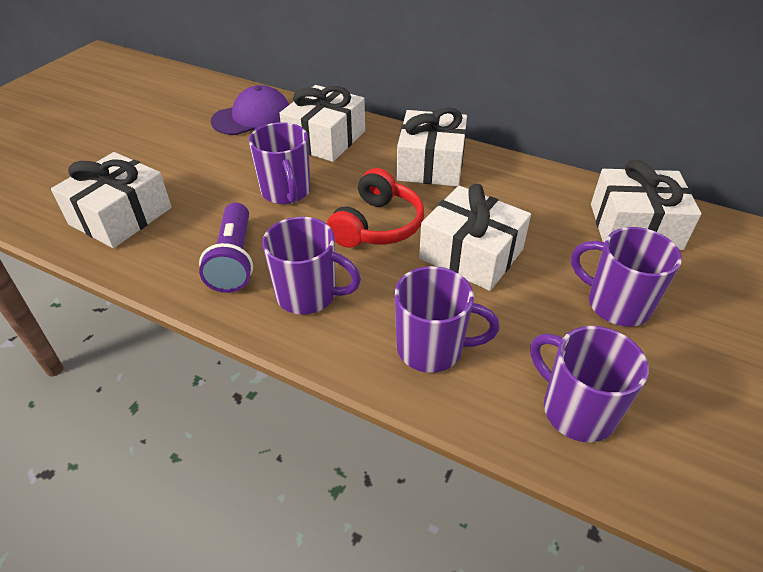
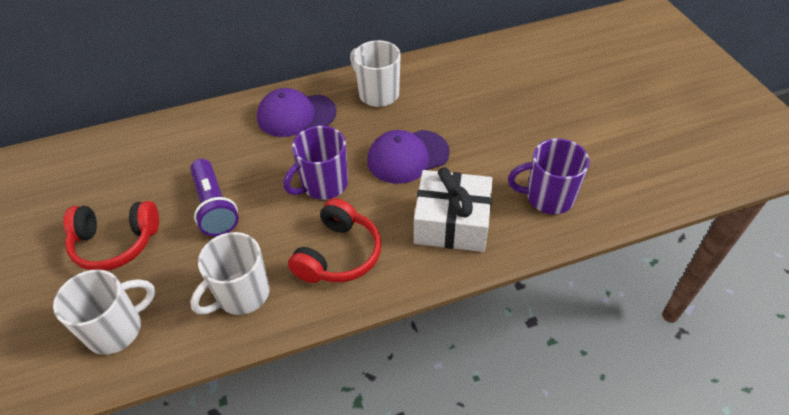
purple cap: [211,85,289,135] = 1 -> [257,88,336,137] [367,130,450,184] = 2
purple mug: [249,122,311,204] [262,217,361,314] [395,266,499,373] [530,326,649,442] [571,227,682,327] = 5 -> [283,126,348,200] [508,138,590,214] = 2
red headphones: [327,168,424,248] = 1 -> [64,201,159,271] [288,198,381,283] = 2
white gift: [51,152,172,248] [279,85,365,162] [396,107,467,187] [419,184,531,291] [591,160,702,250] = 5 -> [414,167,493,252] = 1
white mug: none = 0 -> [53,269,155,355] [191,232,270,315] [350,40,401,107] = 3

